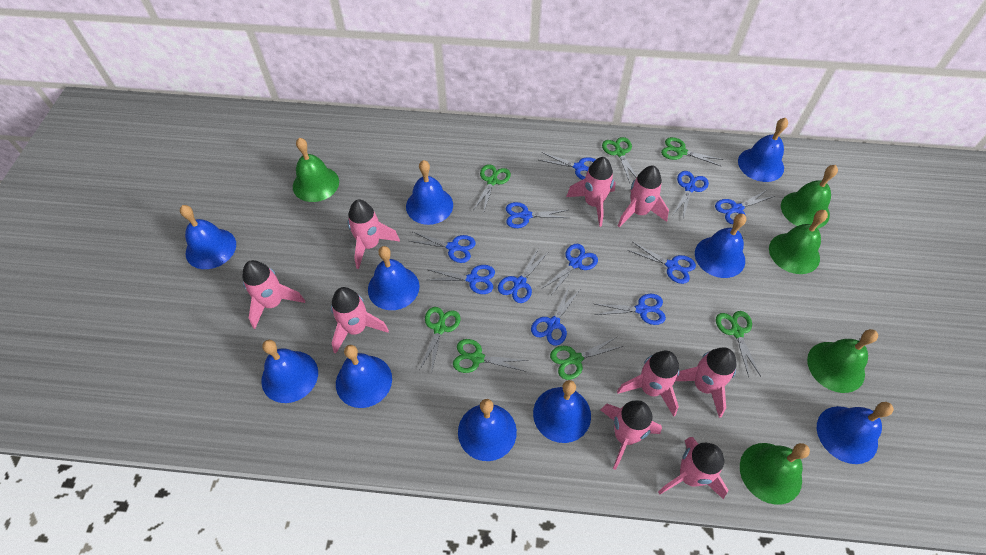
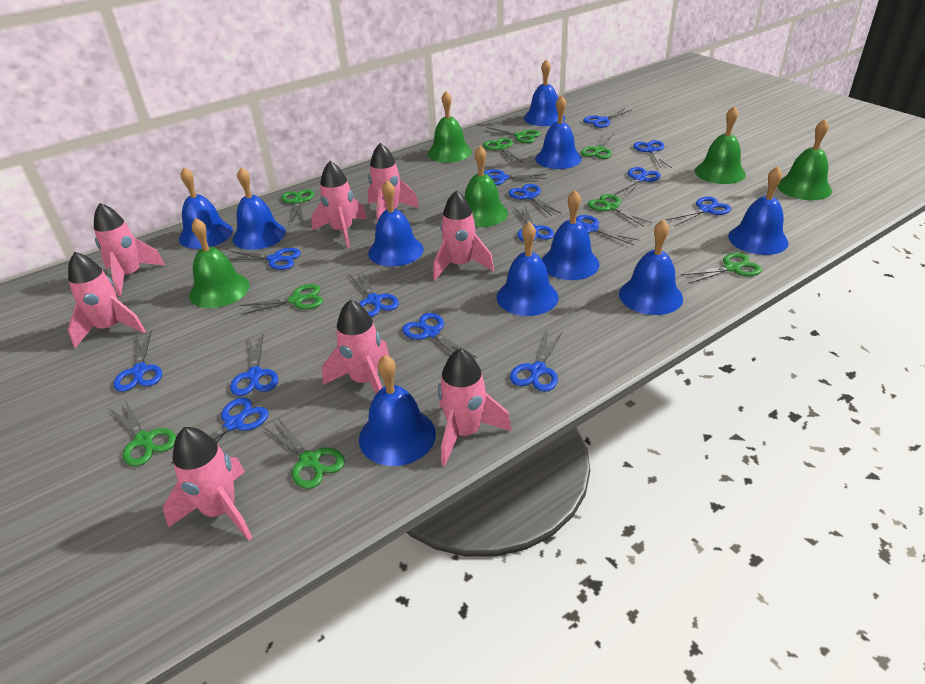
blue scissors: [409,232,476,263] [428,265,495,294] [498,249,547,303] [506,202,568,228] [531,287,580,346] [539,152,596,180] [543,244,598,295] [595,294,666,325] [627,242,696,284] [673,171,709,218] [715,189,775,224] = 11 -> [113,332,162,392] [171,397,269,464] [228,248,301,270] [230,335,278,396] [349,270,399,317] [402,313,477,358] [484,169,547,185] [508,184,562,216] [510,330,563,392] [514,205,554,242] [576,215,640,245] [583,108,632,128] [614,167,661,198] [633,140,672,168] [666,197,731,226] = 15
green scissors: [420,307,461,370] [453,339,528,373] [474,164,511,214] [550,337,623,380] [602,137,637,183] [661,137,723,166] [716,311,761,377] = 7 -> [110,401,176,466] [239,284,323,315] [263,418,345,489] [281,189,314,222] [483,127,540,143] [484,138,524,164] [581,134,613,159] [588,194,652,226] [681,253,762,284] = 9
pink rocket: [242,260,305,329] [331,287,389,354] [348,200,400,269] [566,157,616,227] [601,400,662,470] [617,351,679,417] [618,166,669,227] [658,437,728,499] [676,347,736,418] = 9 -> [68,252,145,348] [94,203,165,296] [163,427,253,540] [311,161,367,248] [322,299,389,394] [368,143,419,222] [433,190,494,280] [438,348,512,466] = 8

